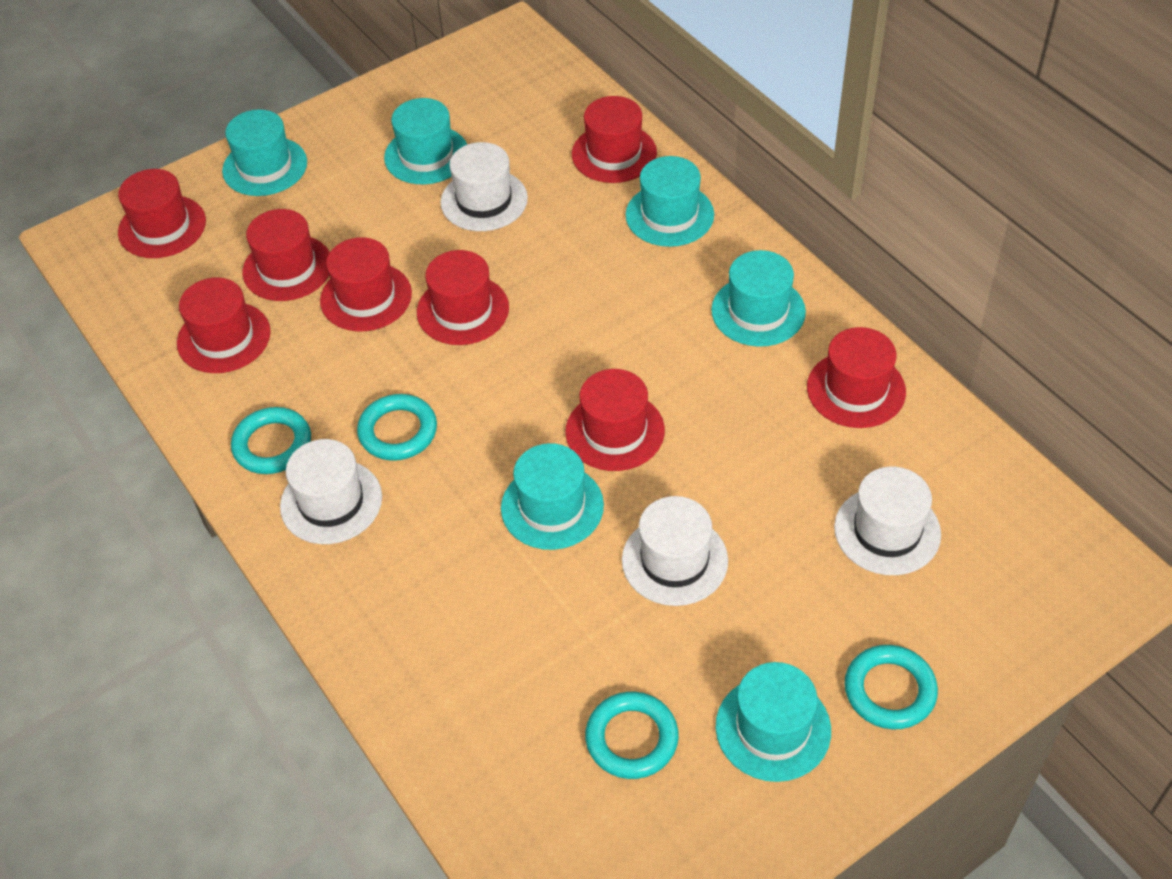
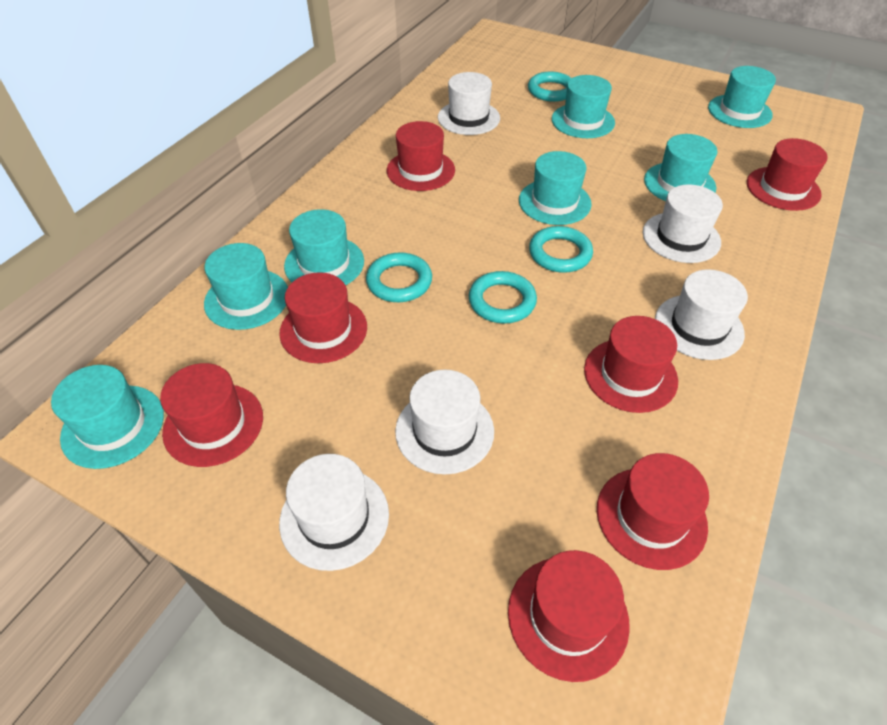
red hat: [118,169,206,258] [177,277,271,373] [243,209,330,301] [320,237,412,331] [417,250,509,345] [565,369,665,471] [572,96,657,183] [807,327,906,428] = 8 -> [160,363,263,467] [279,272,367,363] [387,121,455,191] [508,550,630,682] [584,316,678,413] [597,453,709,570] [747,138,828,211] = 7
turquoise hat: [222,109,307,196] [384,98,467,184] [501,443,604,550] [625,156,714,247] [711,250,806,347] [715,662,831,782] = 6 -> [51,365,164,469] [204,243,288,330] [284,209,364,285] [519,151,591,225] [552,75,615,138] [644,134,717,201] [708,66,776,128] = 7
white hat: [280,439,382,544] [440,142,528,231] [622,496,728,606] [834,467,941,575] = 4 -> [279,454,389,571] [395,370,494,474] [438,72,500,135] [643,184,723,263] [655,269,748,360] = 5

